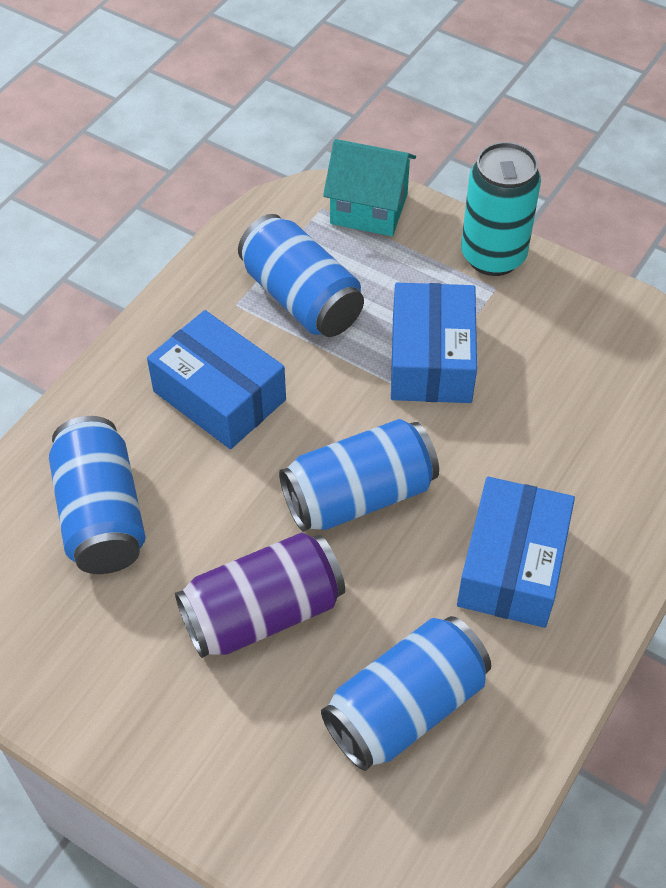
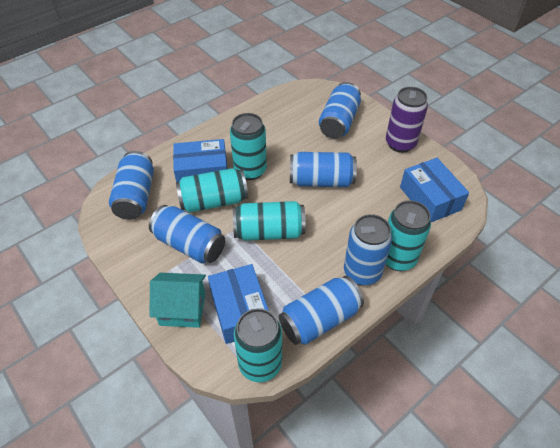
blue can: [49,416,146,574] [238,214,364,337] [279,419,439,532] [321,616,491,771] = 4 -> [109,151,154,220] [149,205,225,263] [279,276,364,345] [290,152,357,187] [319,82,361,139] [344,214,392,286] = 6
turquoise can: [461,142,541,276] = 1 -> [176,168,248,213] [230,113,267,180] [233,201,306,241] [234,308,282,382] [386,200,431,271] = 5

